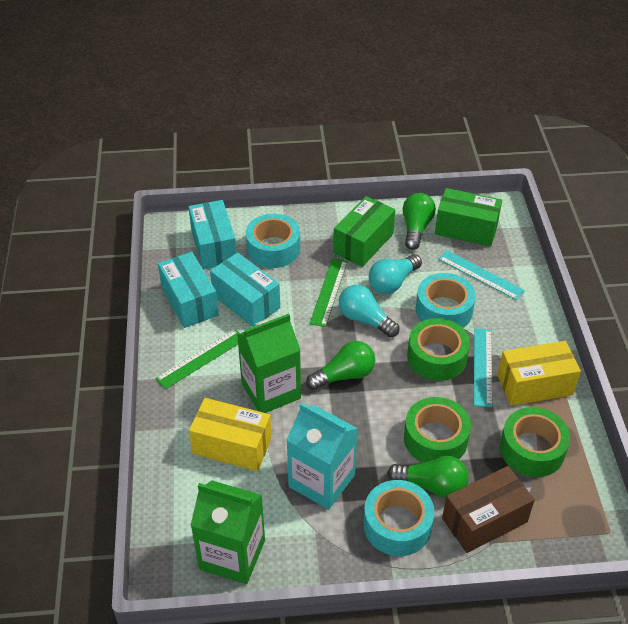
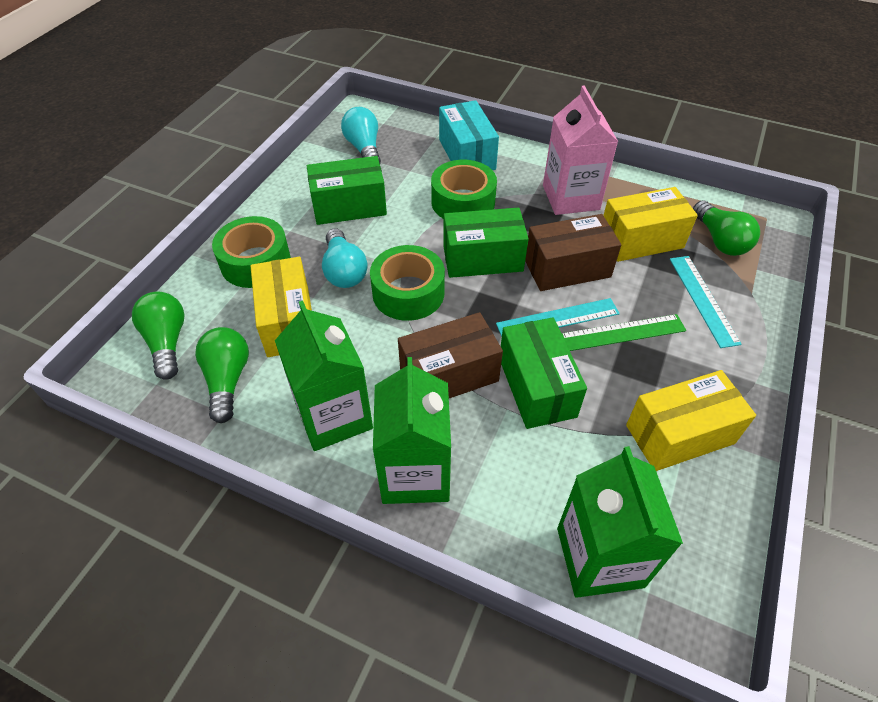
brown box: [442,466,535,553] = 1 -> [398,312,503,398] [525,214,621,291] = 2
green box: [333,196,395,267] [435,188,502,247] = 2 -> [307,156,387,225] [443,208,529,278] [501,317,587,429] = 3
green carton: [190,481,265,584] [237,314,301,413] = 2 -> [275,300,373,451] [373,357,451,504] [557,446,683,598] = 3
green ruler: [155,329,239,389] [310,258,348,327] = 2 -> [561,314,686,351] = 1
pink carton: none = 0 -> [543,85,618,215] = 1
turquoise box: [158,252,219,328] [189,200,237,269] [210,252,280,327] = 3 -> [439,100,499,170] = 1
turquoise carton: [287,403,358,510] = 1 -> none = 0
turquoise tape: [246,214,300,268] [363,480,435,556] [416,273,476,328] = 3 -> none = 0
yellow box: [189,398,272,471] [497,341,581,406] = 2 -> [251,257,312,357] [603,187,698,262] [626,370,756,471] = 3

